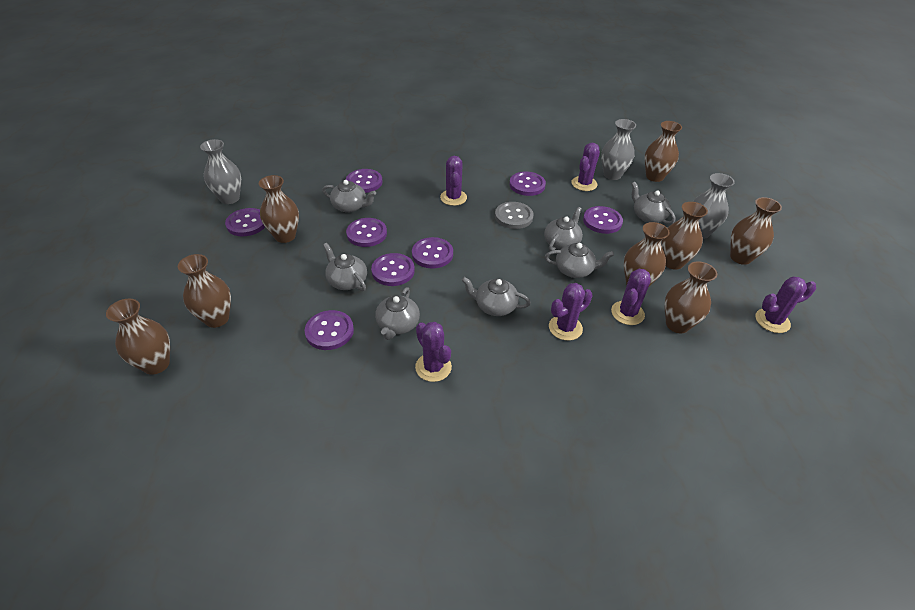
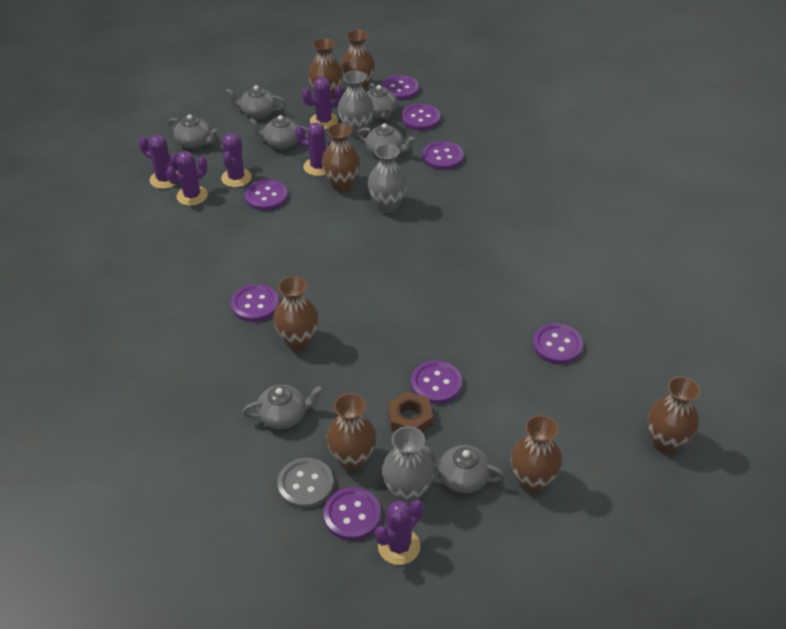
brown nut: none = 0 -> [388,391,433,432] = 1
brown vase: [106,299,170,375] [178,254,231,328] [259,175,299,243] [624,222,670,286] [645,121,682,182] [661,202,708,270] [664,262,717,333] [730,197,782,265] = 8 -> [273,276,319,351] [308,38,343,98] [322,123,360,192] [326,393,377,471] [341,29,375,91] [511,415,562,493] [648,376,700,453] = 7

